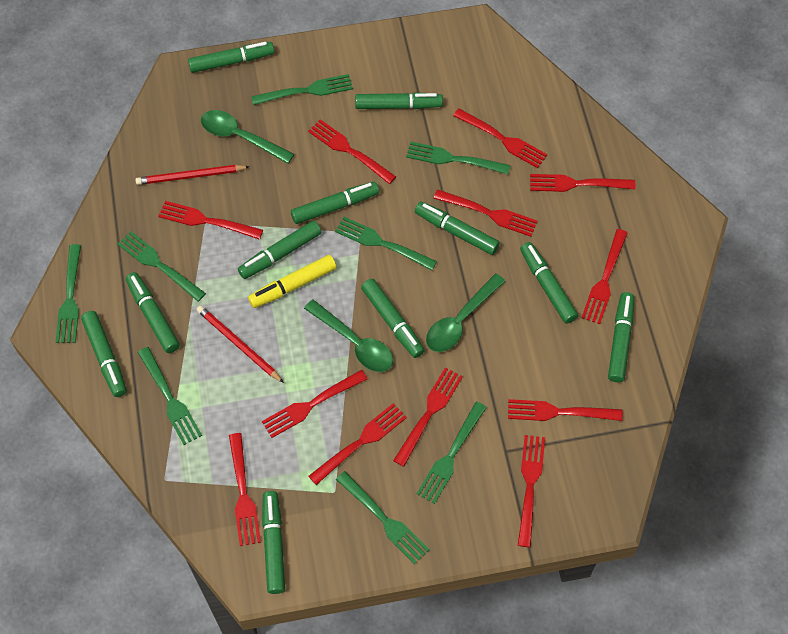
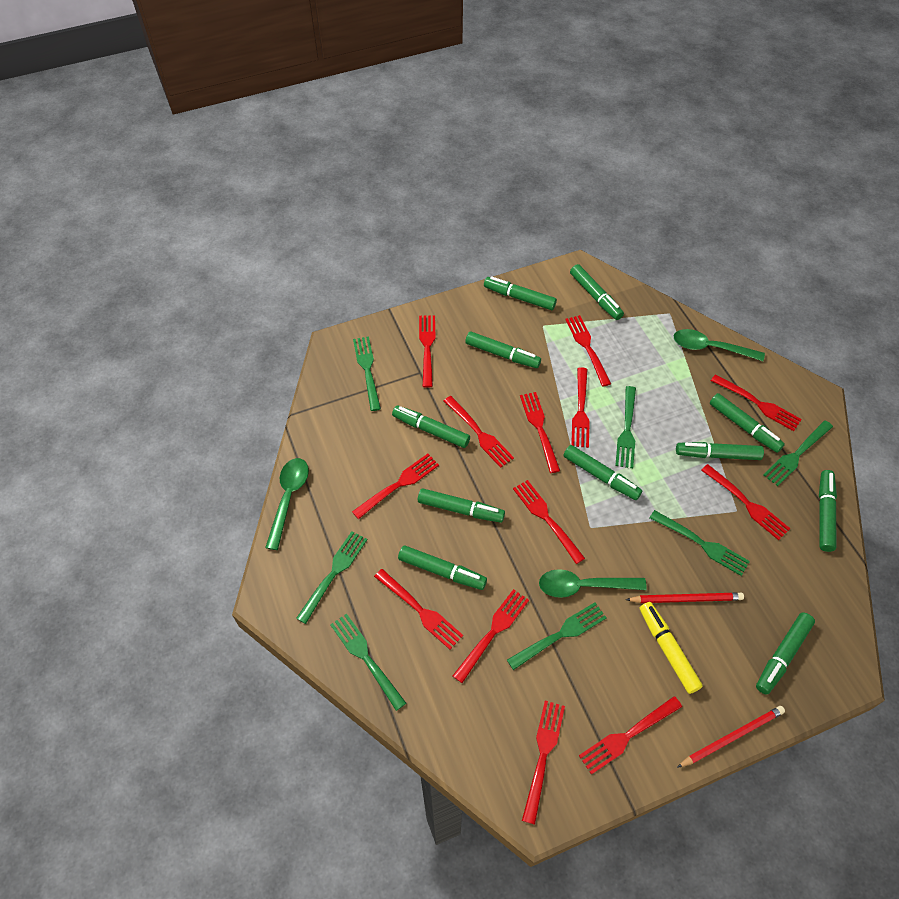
green fork: [56,244,81,343] [117,231,206,302] [138,347,202,445] [251,74,353,105] [335,217,437,271] [336,471,430,564] [406,142,510,174] [416,402,487,504] = 8 -> [296,531,367,624] [330,613,406,711] [353,337,381,411] [507,602,606,670] [615,386,636,468] [650,510,750,576] [763,420,833,486] = 7
red fork: [158,201,263,240] [229,433,261,546] [262,370,367,438] [308,119,396,184] [308,403,407,485] [393,367,463,467] [433,189,538,237] [453,108,547,168] [508,399,623,421] [518,435,545,547] [530,174,635,192] [582,229,628,324] = 12 -> [352,454,439,519] [374,569,463,649] [419,315,435,388] [444,396,514,468] [453,589,529,683] [513,480,585,564] [520,392,560,473] [522,701,565,825] [565,315,611,386] [571,367,590,448] [579,696,682,775] [701,464,790,540] [711,374,802,431] = 13

